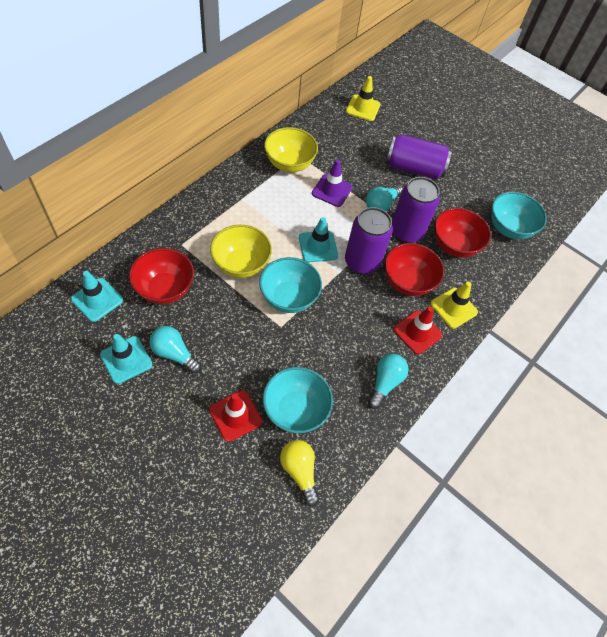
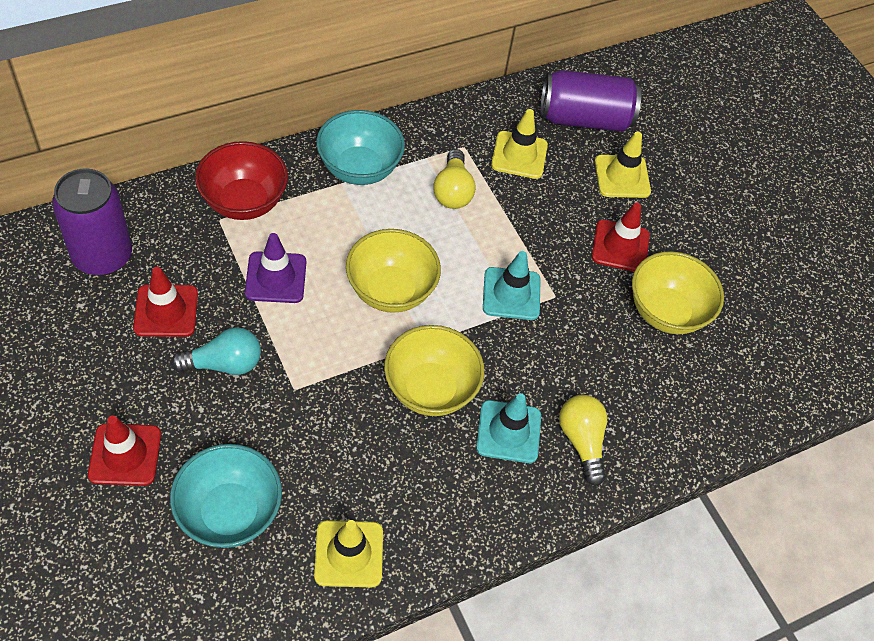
purple can: [345,207,393,274] [386,134,452,179] [392,177,440,243] = 3 -> [52,168,132,276] [540,70,641,132] = 2
red bowl: [129,248,194,304] [385,243,444,296] [434,208,491,258] = 3 -> [195,141,288,220] = 1
red traffic cone: [209,390,262,442] [393,307,442,354] = 2 -> [88,416,161,486] [133,267,198,337] [592,203,650,272] = 3
turquoise bowl: [259,257,322,313] [263,367,333,433] [491,192,547,240] = 3 -> [170,444,282,548] [316,110,405,185] = 2
turquoise light bulb: [149,326,201,374] [366,185,403,211] [368,354,409,409] = 3 -> [171,327,261,375] = 1
turquoise traffic cone: [71,271,123,322] [100,334,152,384] [299,217,338,262] = 3 -> [476,393,541,463] [483,251,541,320] = 2
yellow bowl: [210,225,272,278] [264,127,318,172] = 2 -> [346,229,441,313] [384,325,484,416] [632,251,724,334] = 3
yellow light bulb: [280,440,319,507] = 1 -> [434,149,476,209] [559,395,607,486] = 2
yellow traffic cone: [346,76,381,121] [430,282,478,329] = 2 -> [314,520,383,587] [491,109,548,179] [595,131,651,198] = 3

